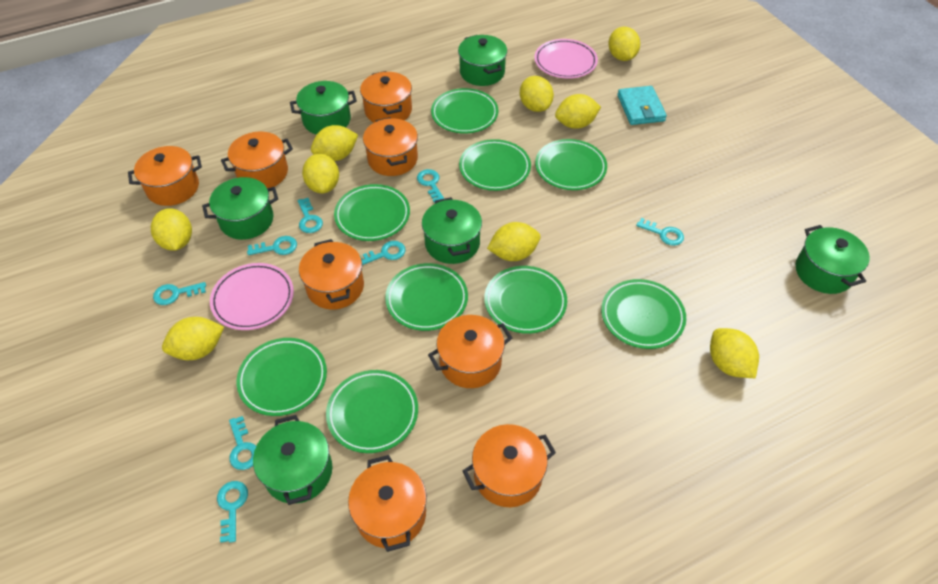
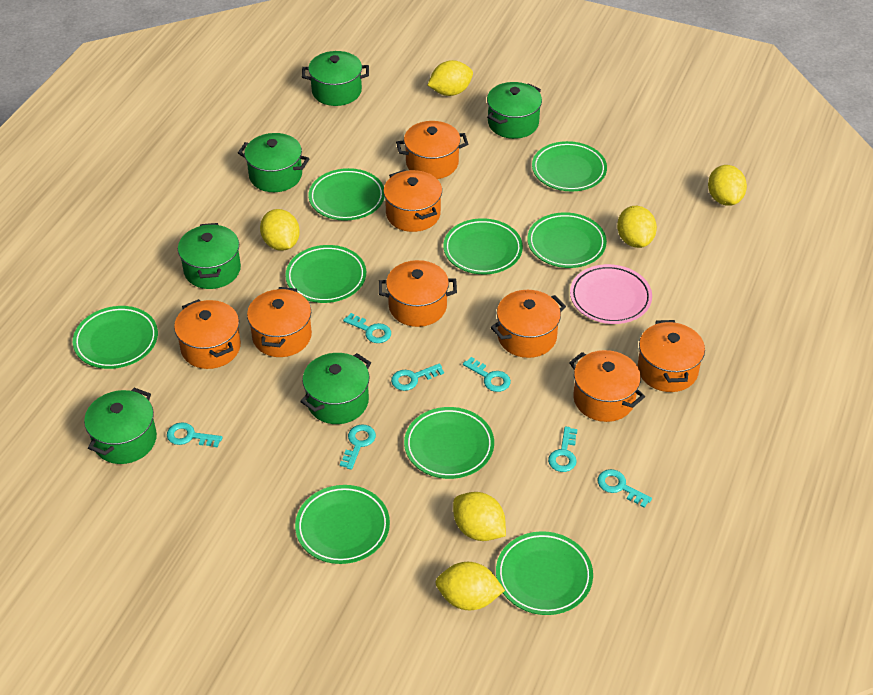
pink plate: [210,263,294,330] [534,39,598,79] = 2 -> [570,264,652,324] = 1
turquoise key: [153,282,206,305] [217,481,248,543] [229,416,256,470] [247,236,297,255] [298,198,323,233] [360,241,406,265] [417,169,444,203] [636,218,684,246] = 8 -> [167,422,223,447] [340,424,376,470] [343,313,391,343] [391,363,444,391] [463,357,511,392] [548,426,578,472] [598,469,652,508] = 7
turquoise wallet: [617,86,667,125] = 1 -> none = 0
yellow lemon: [151,208,192,251] [162,317,224,360] [302,154,339,194] [311,125,358,161] [487,222,541,261] [520,76,554,112] [555,94,601,129] [608,27,640,61] [710,328,759,378] = 9 -> [260,209,300,251] [428,60,473,96] [435,562,505,610] [453,492,506,541] [617,206,657,248] [708,165,747,206] = 6

